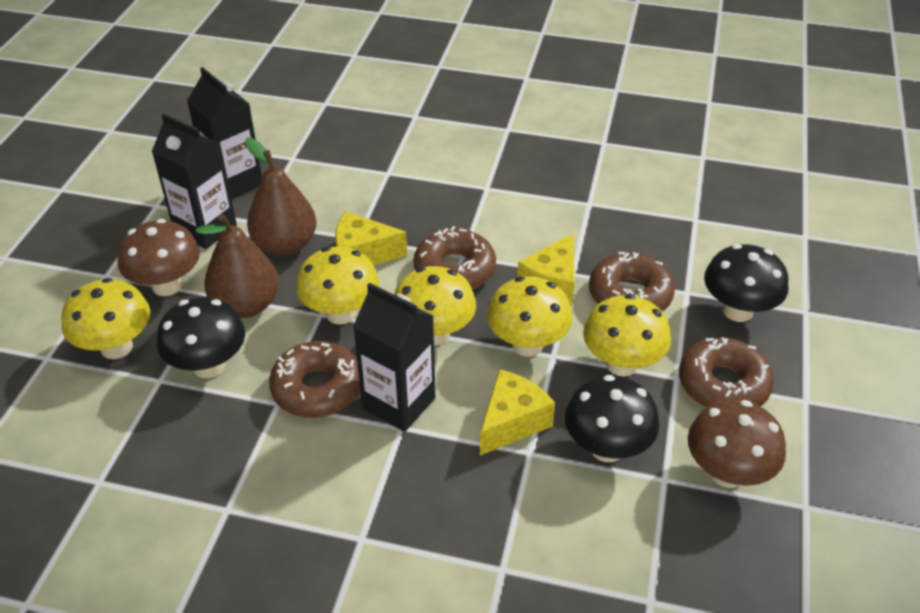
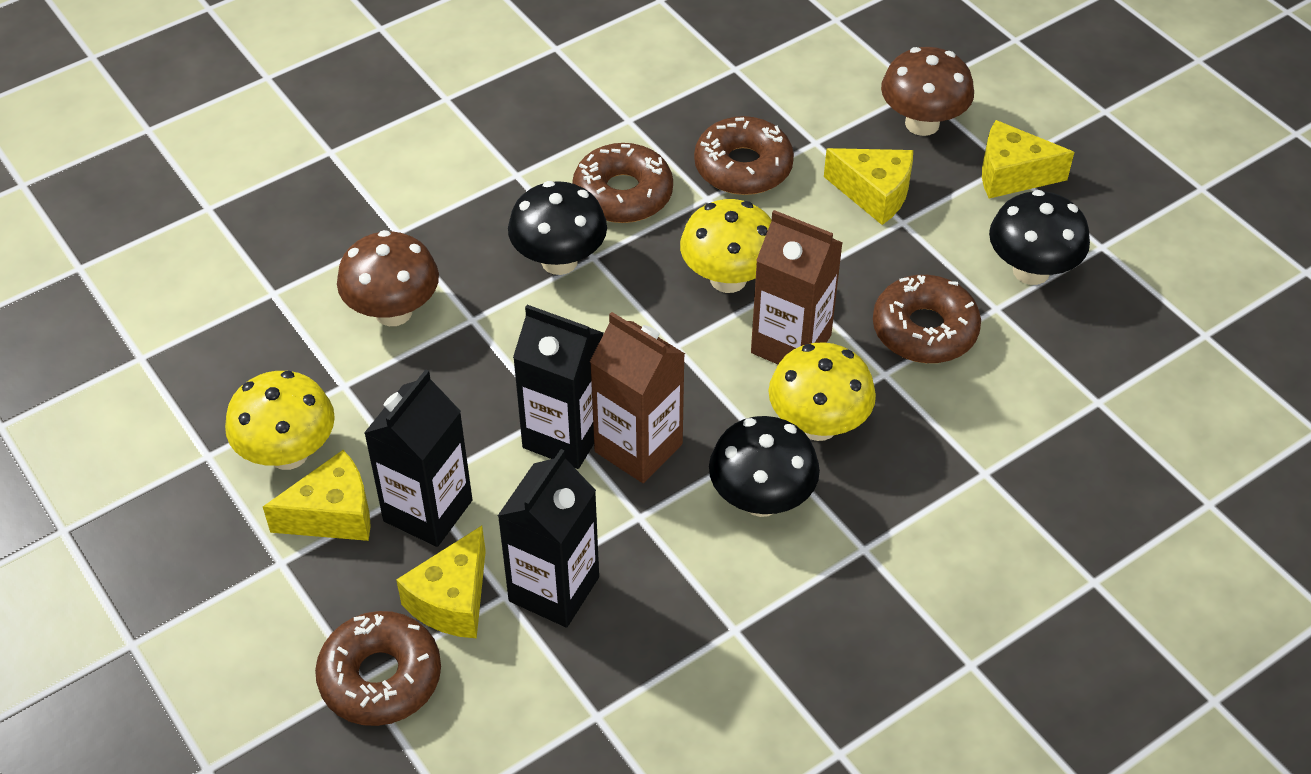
brown carton: none = 0 -> [590,312,685,483] [751,210,843,364] = 2
brown pear: [196,214,279,318] [245,138,317,256] = 2 -> none = 0
yellow cheese: [335,211,407,265] [480,369,555,455] [517,234,575,306] = 3 -> [263,450,371,541] [396,526,486,638] [824,148,913,225] [982,120,1074,199] = 4
yellow mushroom: [61,278,150,359] [296,247,379,325] [394,266,476,345] [487,277,573,356] [583,294,671,377] = 5 -> [225,371,335,470] [680,199,772,293] [769,342,876,441] = 3

